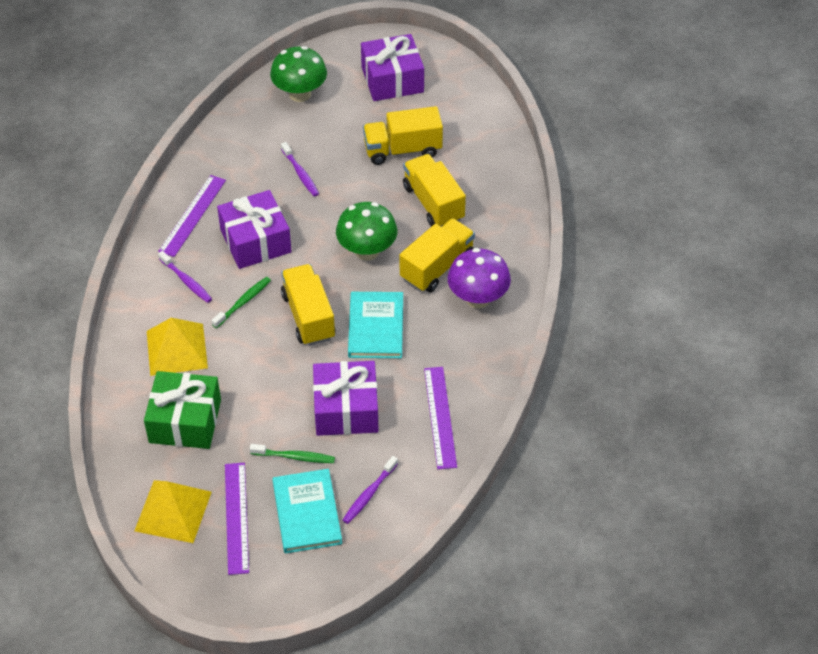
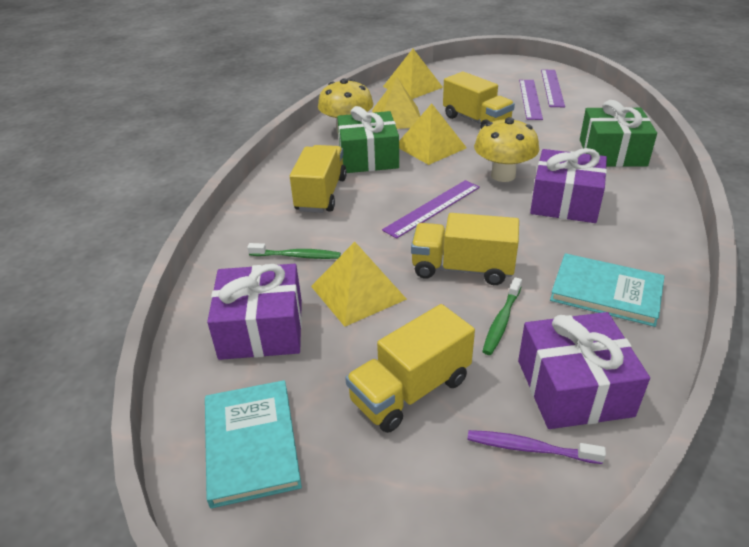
green gift: [144,371,221,449] = 1 -> [337,106,399,173] [580,100,657,167] = 2
green mushroom: [270,46,327,102] [336,202,397,261] = 2 -> none = 0
purple mushroom: [448,248,511,308] = 1 -> none = 0
purple toothbrush: [158,251,212,303] [281,142,319,196] [343,456,398,524] = 3 -> [467,430,606,464] = 1
yellow mushroom: none = 0 -> [318,78,374,134] [474,117,539,182] = 2
yellow pyramid: [134,480,212,543] [147,318,208,376] = 2 -> [311,242,407,327] [372,77,420,129] [383,49,443,99] [399,104,467,165] = 4

